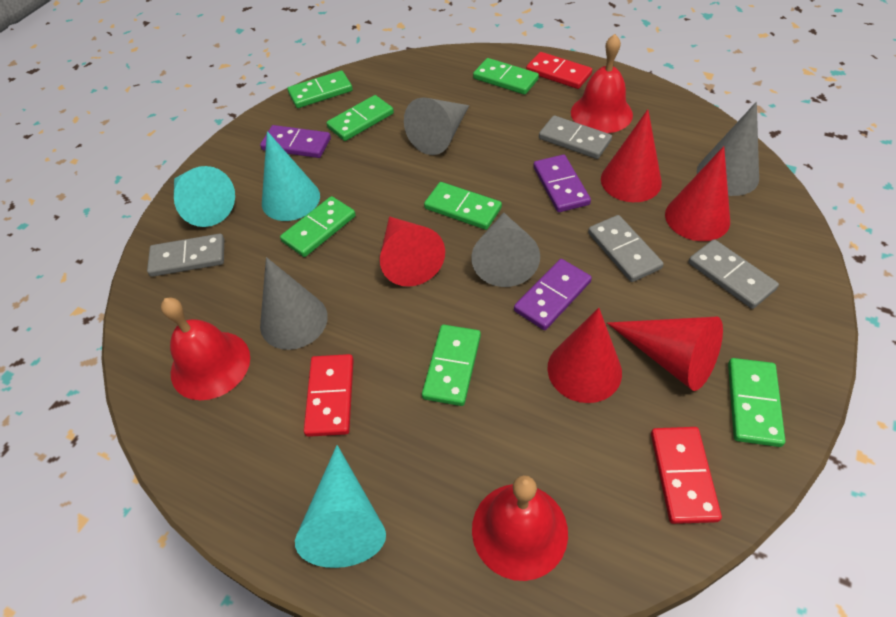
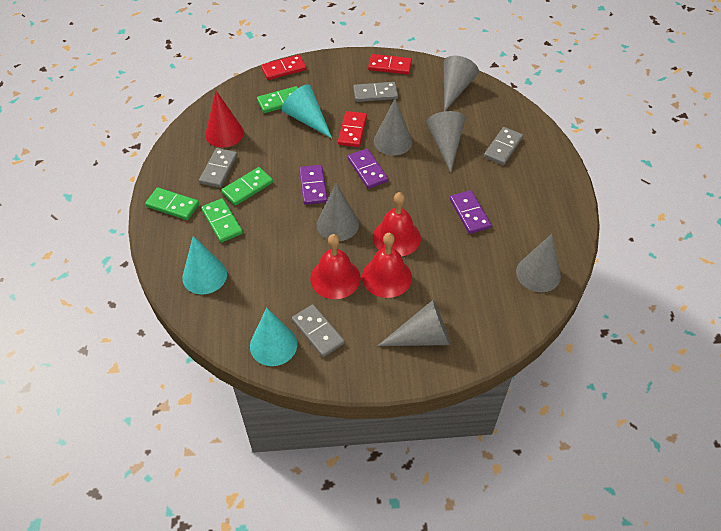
green domino: [280,196,356,257] [287,70,353,108] [326,95,394,141] [422,325,481,406] [424,182,502,230] [473,58,539,95] [728,358,785,447] = 7 -> [145,187,199,220] [201,198,243,243] [221,167,273,206] [257,86,298,113] = 4
grey cone: [260,257,328,350] [404,97,469,155] [471,212,540,287] [697,102,759,196] = 4 -> [317,183,359,241] [374,99,412,156] [377,300,450,346] [426,111,465,172] [444,56,479,111] [516,234,561,292] = 6
red cone: [380,216,445,287] [547,308,622,403] [601,109,662,202] [607,317,723,391] [665,146,730,241] = 5 -> [205,91,244,147] = 1

